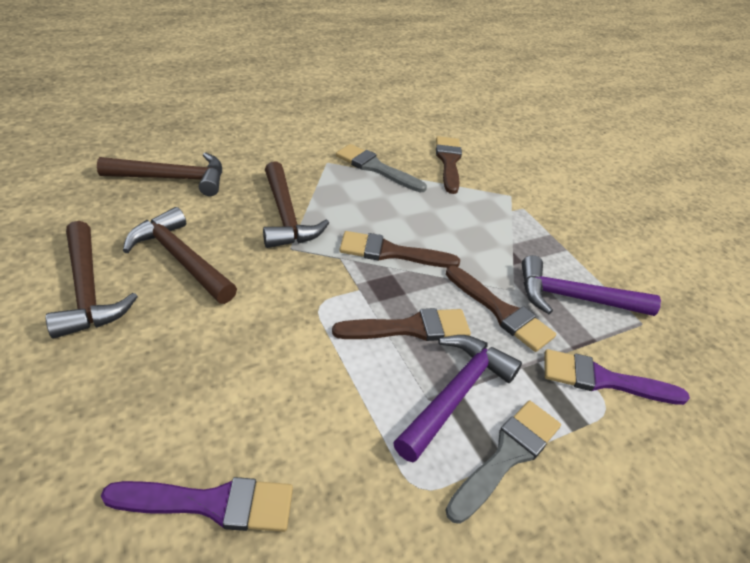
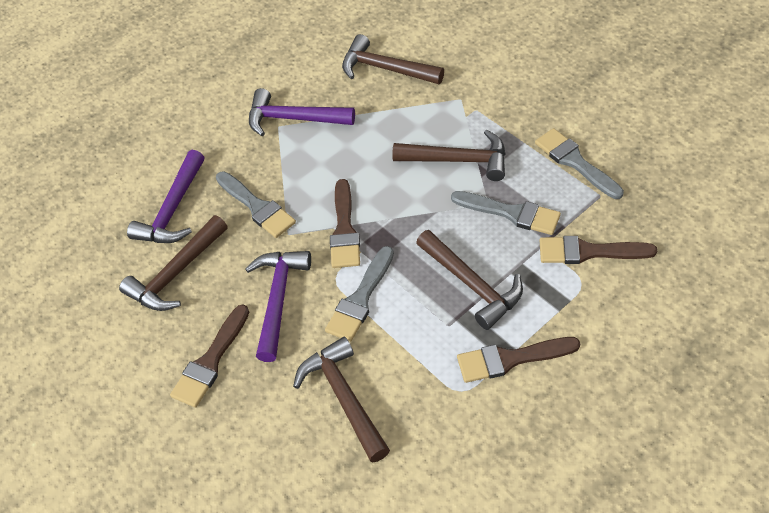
brown hammer: [46,221,138,339] [97,152,222,196] [123,207,237,304] [263,161,329,248] = 4 -> [119,215,228,311] [293,337,390,463] [342,34,444,84] [392,130,506,181] [416,230,523,330] = 5
grey brush: [336,144,427,192] [446,401,561,524] = 2 -> [216,171,296,238] [325,246,394,342] [451,191,561,235] [535,128,624,199] = 4
purple brush: [101,477,293,532] [544,349,690,405] = 2 -> none = 0
purple hammer: [393,335,522,463] [522,255,661,316] = 2 -> [127,150,205,243] [245,251,311,362] [249,88,355,136] = 3

